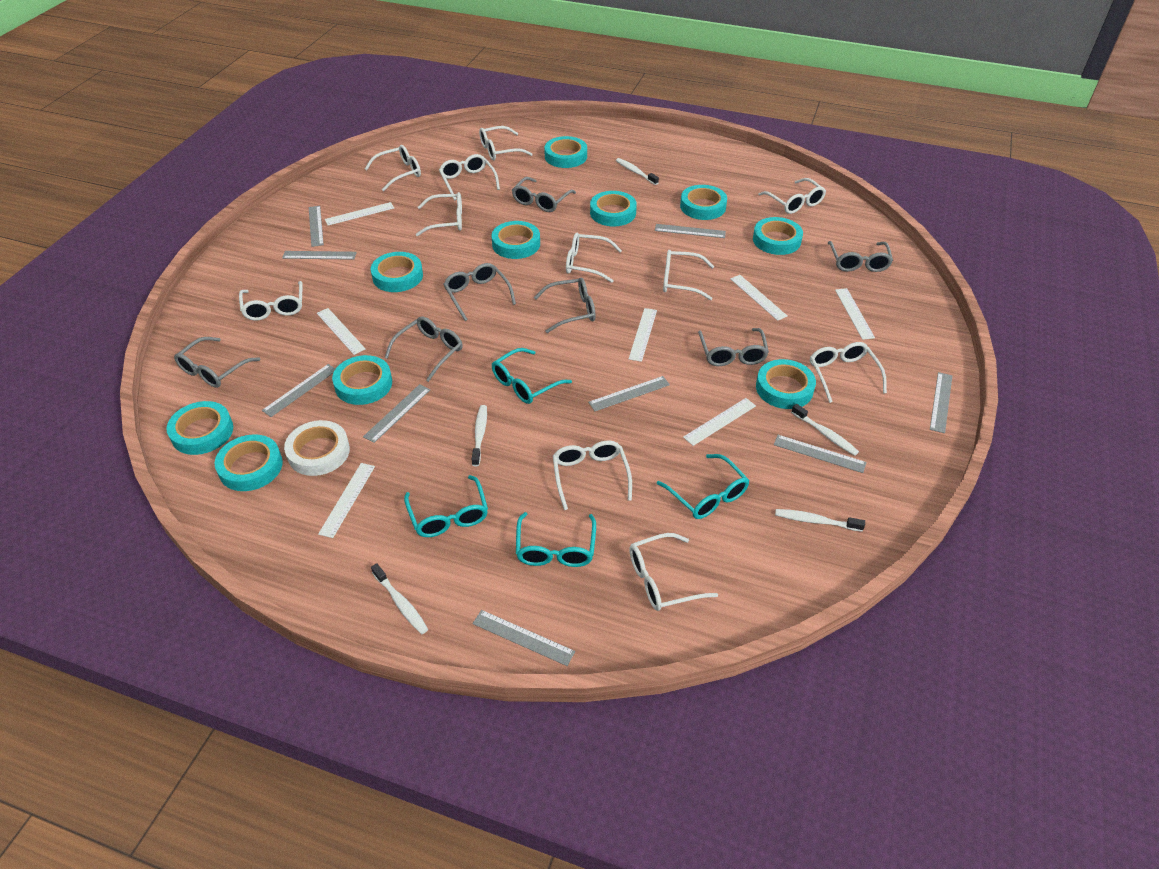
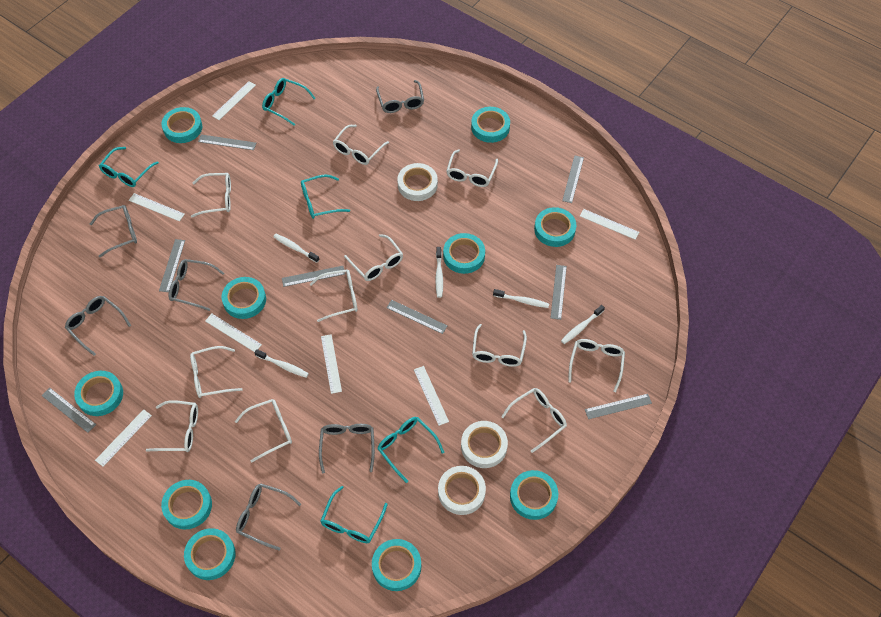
grey glasses: [174,337,261,388] [385,316,463,382] [443,263,516,321] [512,177,576,212] [534,277,596,333] [698,328,769,366] [828,241,893,272] = 7 -> [65,296,131,356] [90,205,137,258] [169,259,224,311] [236,483,301,550] [319,424,375,473] [376,80,424,113] = 6
grey ruler: [262,364,335,417] [282,251,357,260] [309,206,324,247] [363,384,430,443] [473,610,575,666] [588,376,670,411] [655,224,726,238] [774,435,867,473] [930,372,952,433] = 9 -> [41,388,96,433] [159,239,185,292] [198,134,256,150] [282,266,345,287] [387,300,447,334] [551,265,567,320] [562,155,584,203] [585,394,652,419] = 8
turquoise glasses: [404,475,488,537] [492,348,572,404] [516,512,596,567] [657,454,750,519] = 4 -> [99,147,159,187] [262,78,315,126] [301,174,350,219] [321,486,388,543] [377,417,444,483] = 5
white tape: [284,420,350,476] = 1 -> [397,163,438,201] [438,466,486,515] [461,421,508,468] = 3

